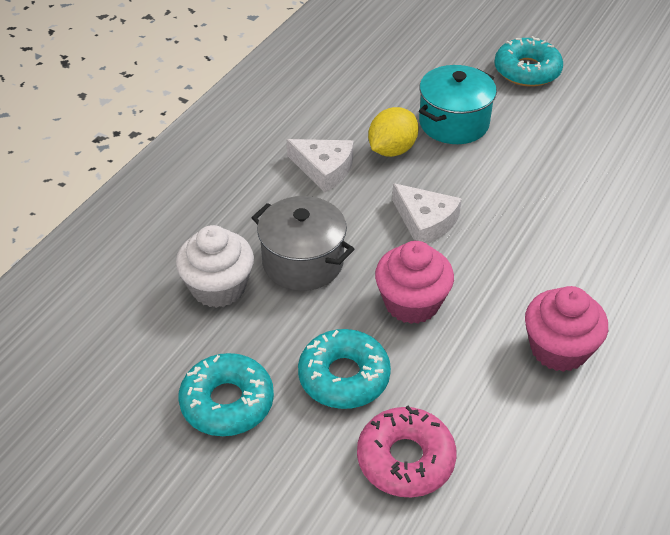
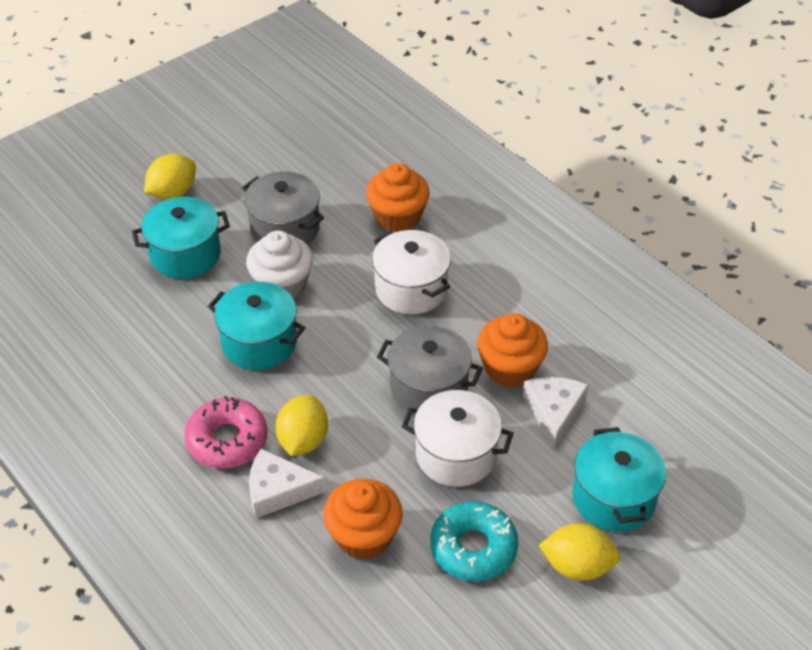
grey pot: [252,196,354,291] = 1 -> [242,171,324,244] [377,325,483,415] = 2
orange cupcake: none = 0 -> [323,479,403,560] [366,163,430,232] [477,313,548,387] = 3
pink cupcake: [375,241,454,324] [525,286,608,372] = 2 -> none = 0
turquoise donut: [179,353,274,436] [298,329,391,409] [494,36,563,87] = 3 -> [430,501,518,581] = 1
turquoise pot: [419,65,497,144] = 1 -> [132,197,230,279] [208,282,305,370] [572,427,666,532] = 3
white pot: none = 0 -> [372,230,451,314] [402,390,514,487] = 2
yellow lemon: [368,107,419,157] = 1 -> [144,154,196,200] [275,395,328,456] [538,523,620,581] = 3

